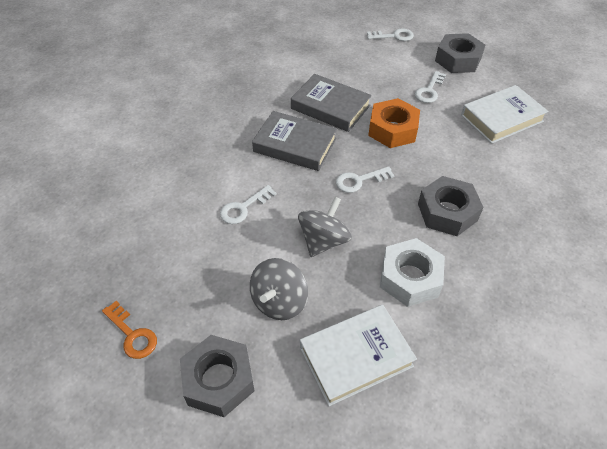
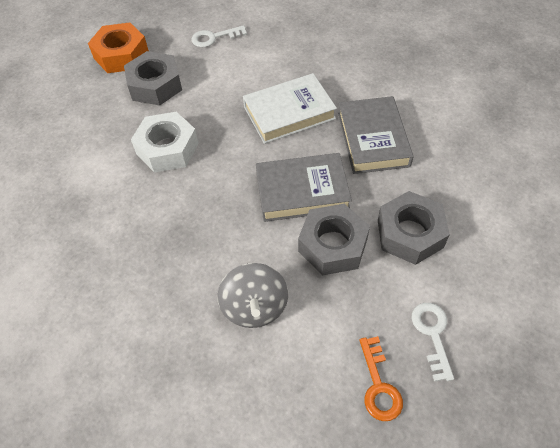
grey spinning top: [250,258,308,320] [298,197,352,257] = 2 -> [217,263,288,328] = 1
white book: [300,305,417,406] [461,85,549,144] = 2 -> [243,73,337,144] = 1
white key: [220,185,277,224] [336,166,394,193] [367,28,414,41] [415,71,446,103] = 4 -> [191,25,247,47] [412,303,454,382] = 2

